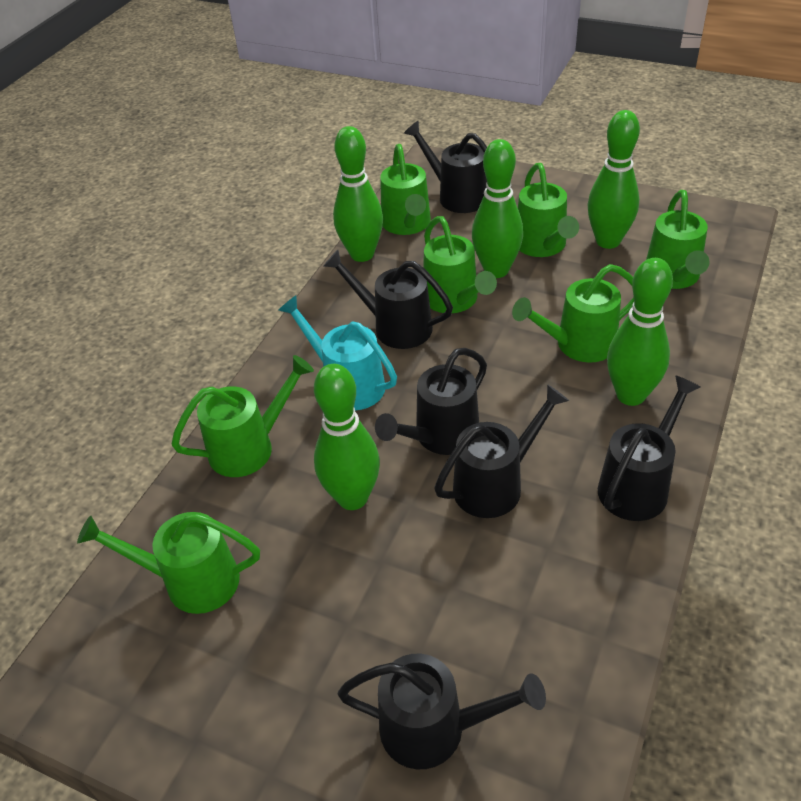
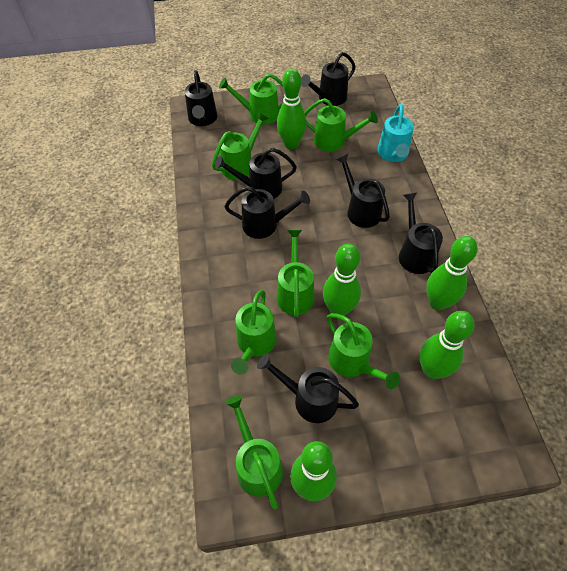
black watering can: [324,250,453,349] [338,654,546,769] [375,348,487,455] [404,120,487,213] [434,384,569,518] [598,375,700,521] = 6 -> [184,70,217,126] [215,148,297,199] [225,186,310,239] [257,354,359,423] [301,52,356,106] [336,154,390,228] [399,193,443,274] = 7

